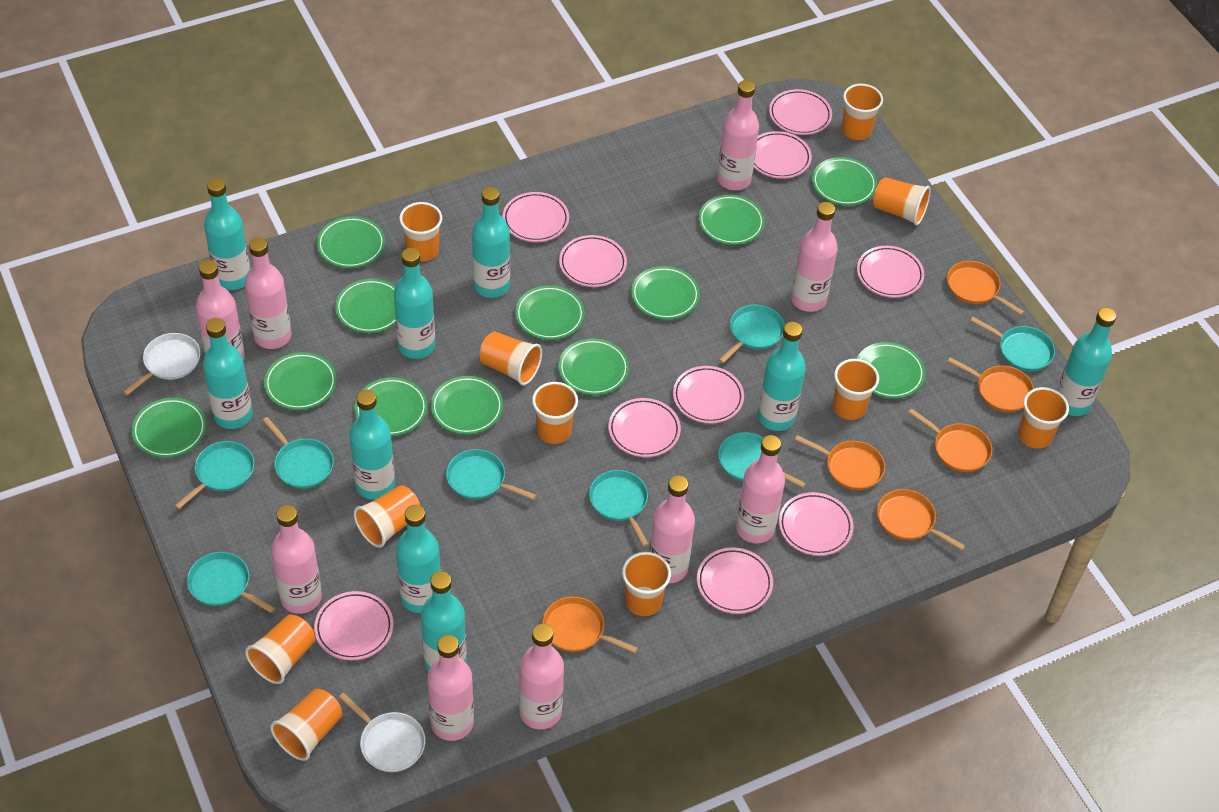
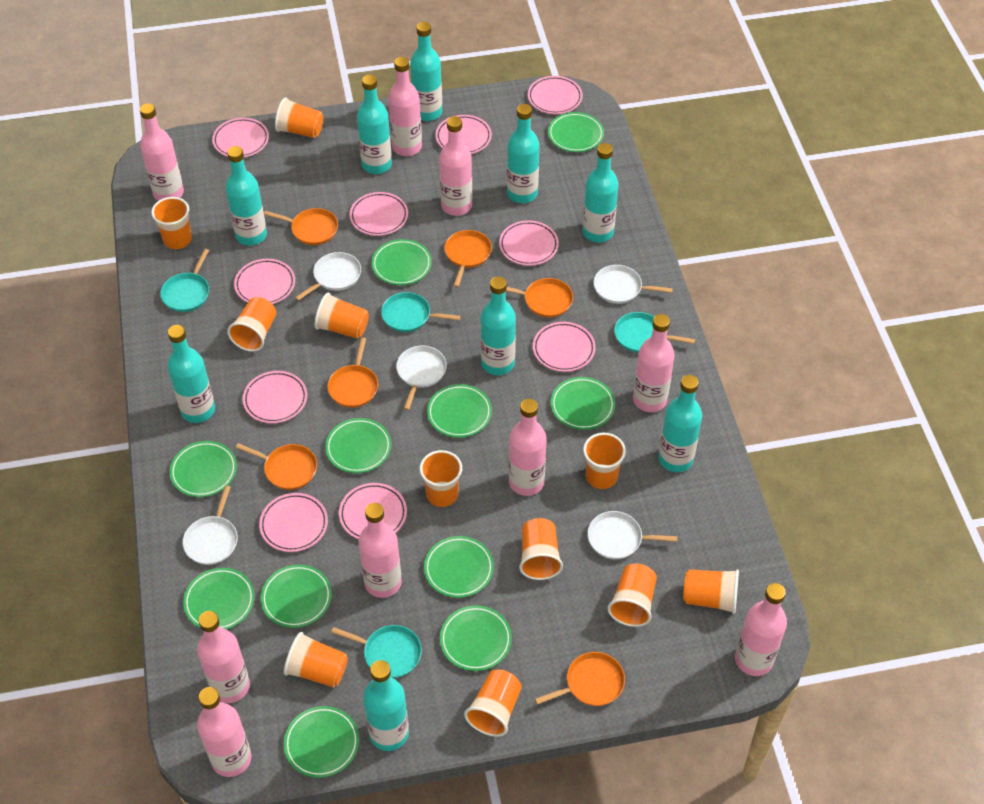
green plate: [132,398,206,458] [264,352,337,410] [317,216,385,268] [335,279,396,333] [355,377,427,436] [431,376,503,434] [515,285,585,340] [558,338,629,395] [631,266,700,319] [698,195,765,245] [812,157,877,206] [857,342,925,398] = 12 -> [170,441,237,497] [183,568,255,630] [261,564,332,628] [284,706,359,778] [325,418,391,473] [372,239,432,285] [424,536,494,598] [427,384,492,438] [440,605,512,671] [548,112,604,152] [551,377,615,430] = 11
turquoise pan: [174,441,254,509] [187,552,275,613] [262,417,334,489] [446,449,536,500] [589,470,649,547] [718,432,806,488] [719,304,785,363] [970,317,1055,371] = 8 -> [160,249,209,312] [331,625,422,678] [381,292,461,332] [614,312,695,353] = 4
white pan: [123,333,200,396] [339,693,425,772] = 2 -> [183,486,238,565] [295,252,361,301] [396,346,447,410] [588,511,677,559] [594,265,673,304] = 5

